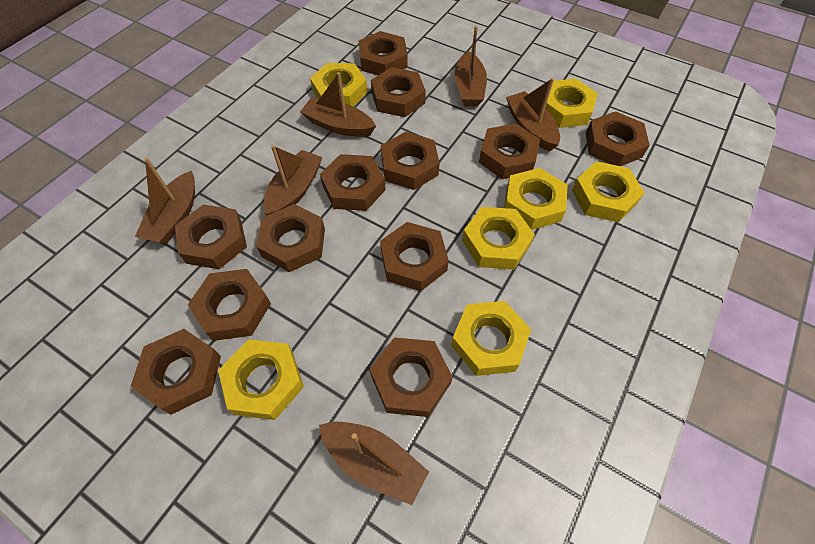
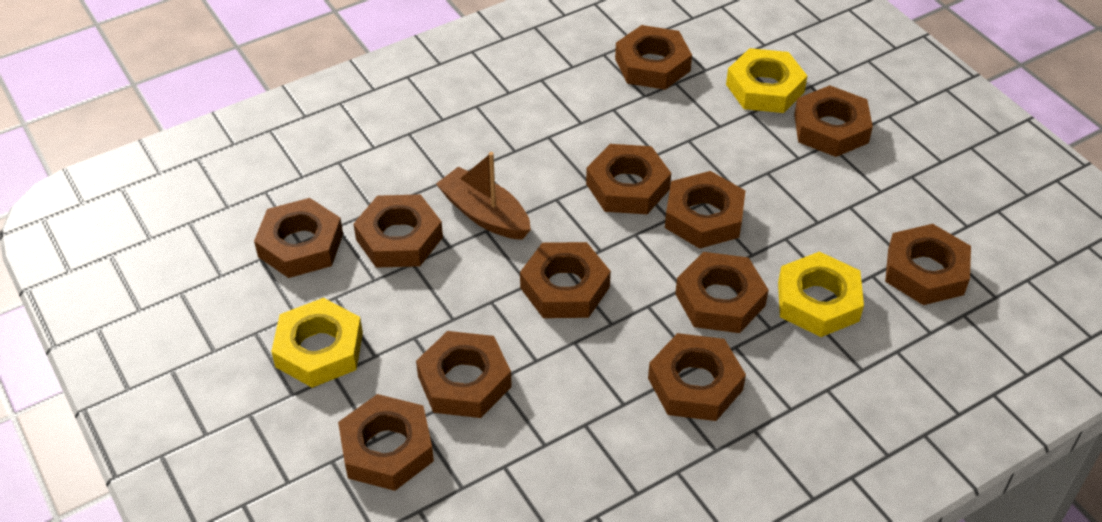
brown boat: [135,158,195,244] [263,145,323,215] [300,72,376,137] [319,422,429,505] [455,26,487,107] [506,78,560,151] = 6 -> [436,152,531,240] = 1
yellow nut: [218,339,304,420] [310,63,368,107] [451,301,531,376] [462,207,535,270] [504,168,568,230] [545,78,598,128] [572,161,645,222] = 7 -> [271,298,363,388] [726,48,807,113] [778,252,864,337] = 3

